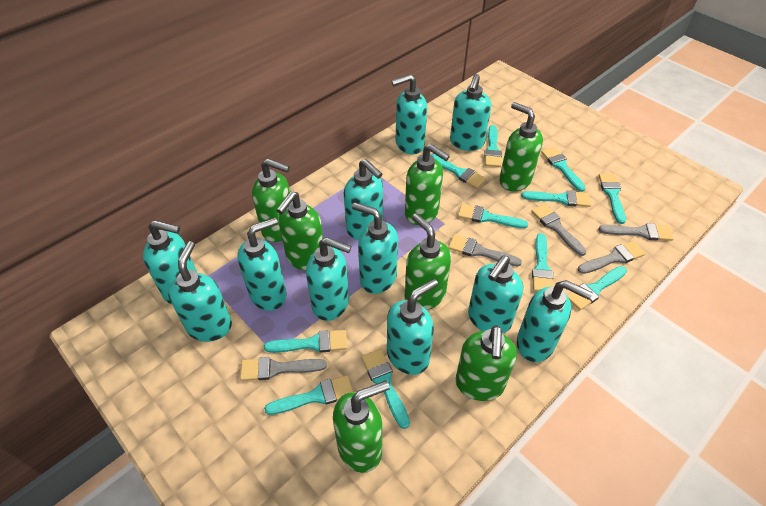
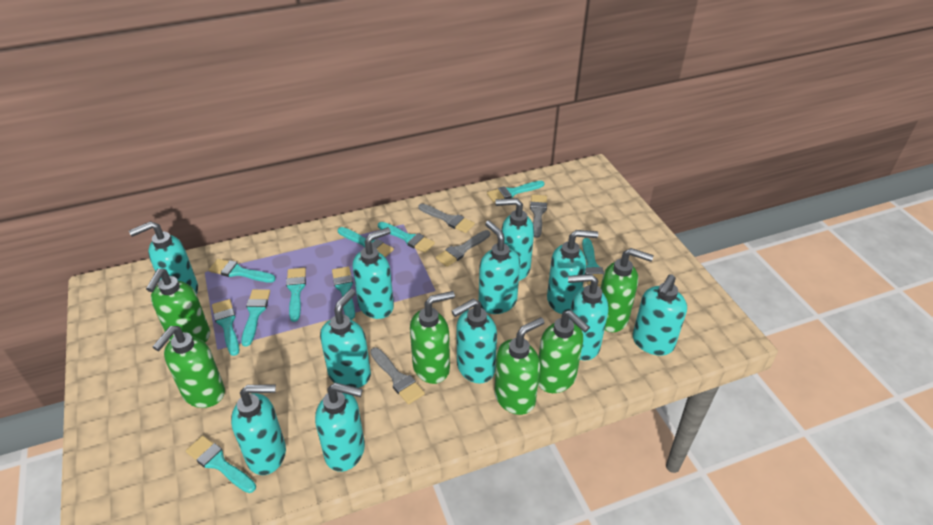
green soap dispenser: [252,159,290,242] [277,191,323,271] [333,380,390,473] [405,144,450,225] [405,213,451,310] [455,325,517,401] [499,102,543,191] = 7 -> [146,269,210,342] [153,326,225,408] [410,291,455,384] [495,317,545,415] [538,310,590,393] [601,248,653,332] = 6
grey brush: [240,357,327,381] [448,235,522,266] [531,204,586,256] [578,241,646,274] [598,223,674,241] = 5 -> [370,348,425,404] [418,204,475,233] [436,230,490,267] [530,194,547,238] = 4
turquoise brush: [264,330,347,353] [264,375,353,415] [361,349,410,429] [430,154,486,188] [458,204,528,229] [484,125,502,167] [521,190,591,207] [532,233,554,291] [541,147,586,192] [567,266,627,310] [599,173,626,224] = 11 -> [186,436,256,493] [209,259,276,283] [212,299,239,356] [241,289,270,347] [286,268,306,322] [332,266,355,320] [338,227,394,257] [378,222,435,253] [487,181,544,202] [582,238,604,286] = 10

